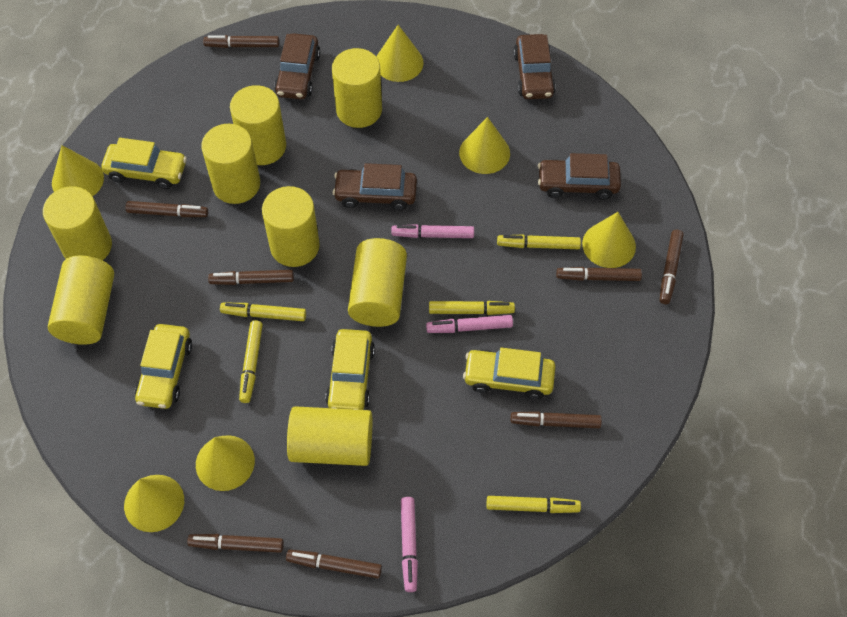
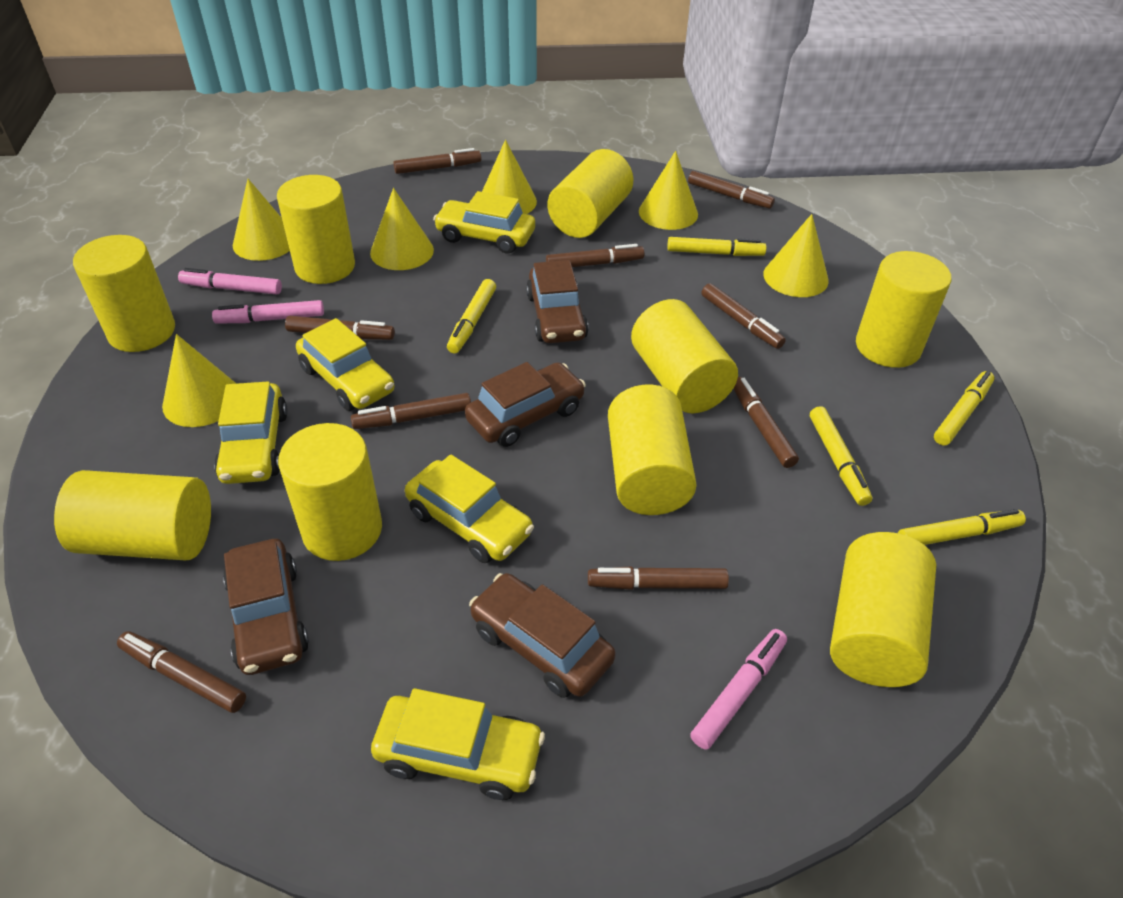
brown marker: [125,201,208,217] [187,534,284,553] [203,35,279,48] [208,270,294,285] [286,550,382,579] [511,411,602,428] [556,267,642,281] [660,229,684,304] = 8 -> [117,631,246,713] [285,316,395,340] [351,393,471,429] [393,148,481,174] [546,244,645,267] [588,566,729,590] [688,171,775,209] [701,283,786,349] [733,377,799,468] = 9
yellow car: [101,138,187,189] [135,324,192,409] [325,329,375,410] [463,348,556,400] = 4 -> [214,382,288,484] [296,318,395,411] [371,688,545,800] [405,454,534,563] [433,191,535,254] = 5
yellow cylinder: [43,186,112,261] [48,256,114,345] [201,124,260,204] [230,85,286,165] [262,186,320,267] [287,406,372,466] [332,48,382,128] [348,238,407,327] = 8 -> [54,470,211,560] [73,235,175,352] [277,175,355,284] [278,423,382,561] [547,149,634,238] [608,384,697,515] [631,299,738,413] [830,532,936,687] [856,251,952,368] = 9

